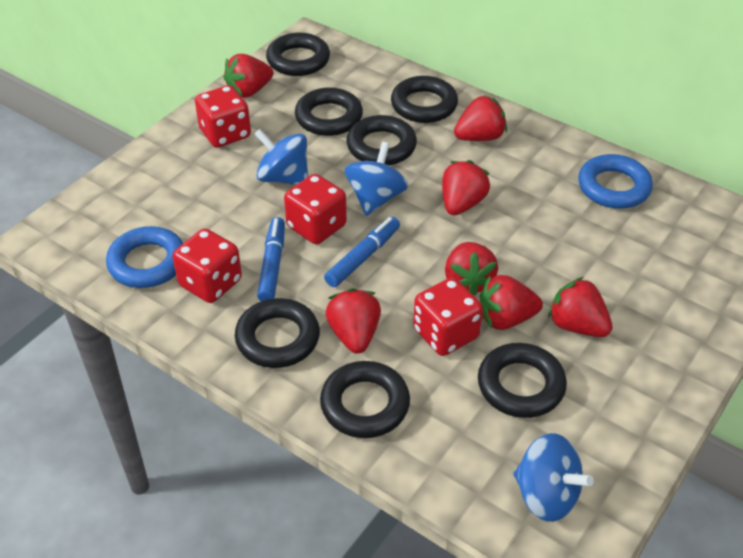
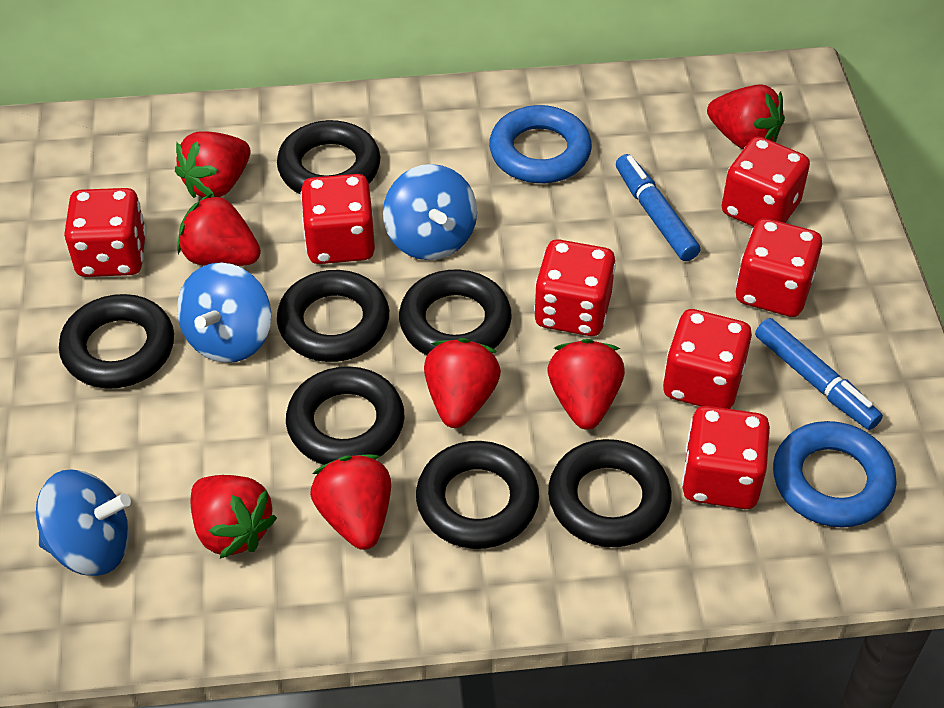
red dice: [172,228,242,303] [195,85,251,148] [284,174,347,244] [413,277,483,356] = 4 -> [64,188,146,277] [301,174,375,264] [534,239,616,336] [663,309,752,409] [682,406,770,509] [722,137,810,227] [736,218,822,317] = 7

